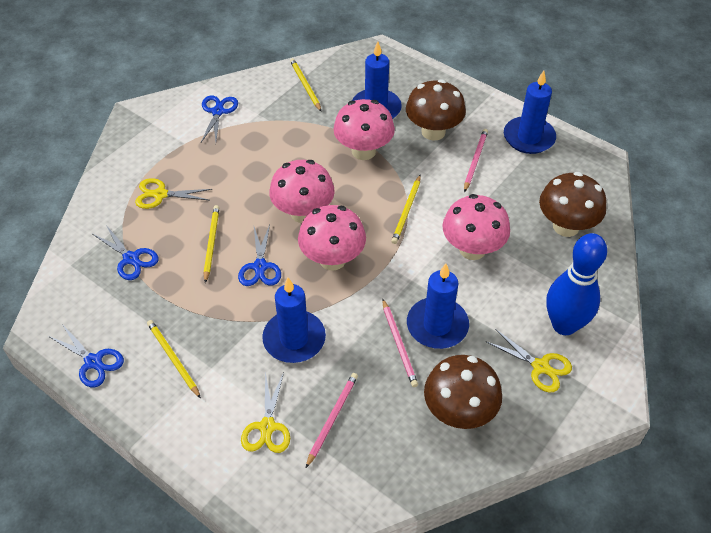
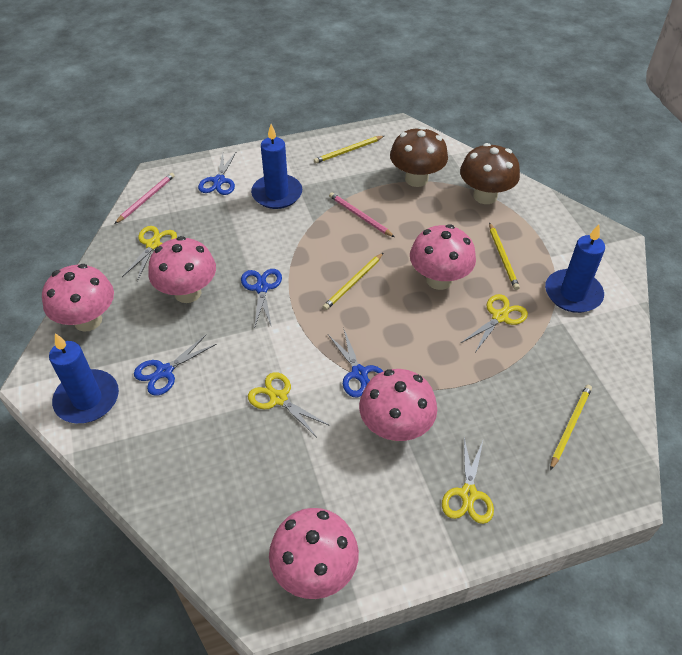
blue bowling pin: [546,233,607,335] = 1 -> none = 0
blue candle: [262,278,326,363] [352,41,402,119] [407,264,469,349] [504,71,556,154] = 4 -> [49,333,119,423] [251,124,302,209] [545,224,605,313] = 3
brown mushroom: [406,79,466,141] [424,355,502,429] [539,172,606,237] = 3 -> [390,126,448,187] [460,143,520,204] = 2
pink mushroom: [269,160,335,223] [298,205,366,271] [333,99,395,160] [442,194,510,260] = 4 -> [42,264,114,331] [148,236,216,303] [269,508,359,599] [359,369,437,441] [410,224,476,290] = 5
pink pencil: [306,373,358,468] [382,299,418,387] [464,129,488,192] = 3 -> [115,173,175,224] [329,192,394,237] = 2
yellow scissors: [135,178,212,209] [241,372,290,453] [485,329,572,392] = 3 -> [122,226,177,281] [248,372,330,436] [442,438,494,524] [461,294,528,352] = 4

